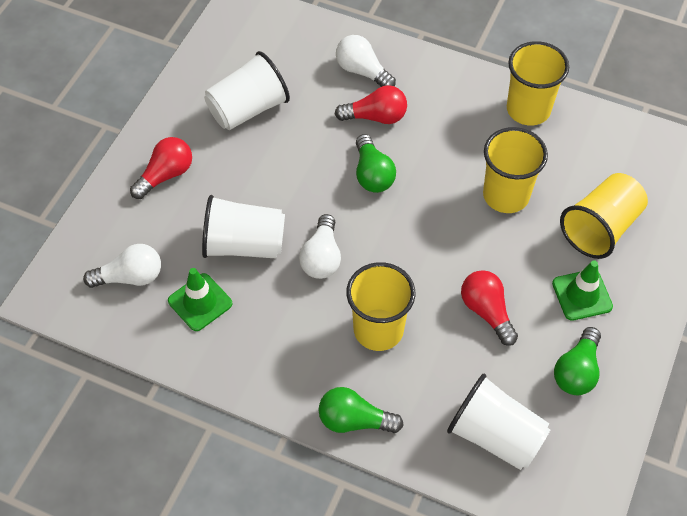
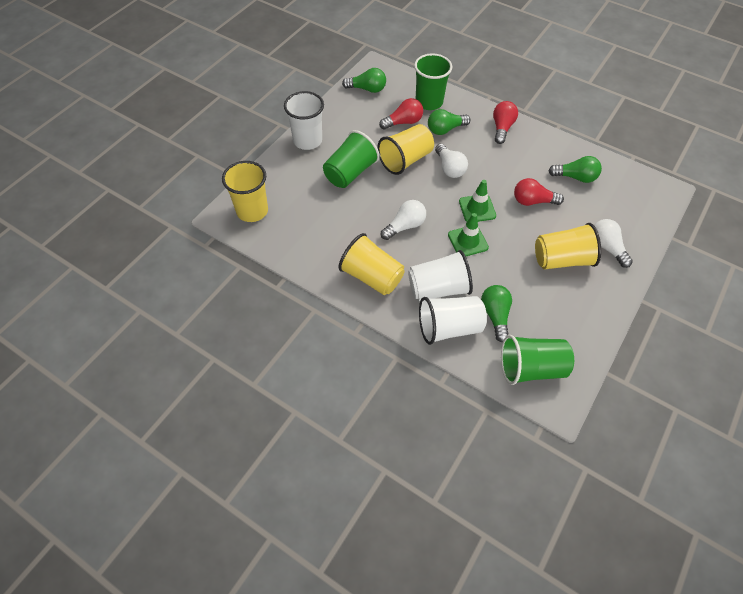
green cup: none = 0 -> [323,130,380,188] [414,53,452,110] [501,335,574,385] = 3
green light bulb: [319,387,404,433] [356,134,396,193] [554,327,601,395] = 3 -> [342,68,386,93] [428,109,471,135] [481,285,512,342] [548,156,602,183] = 4

